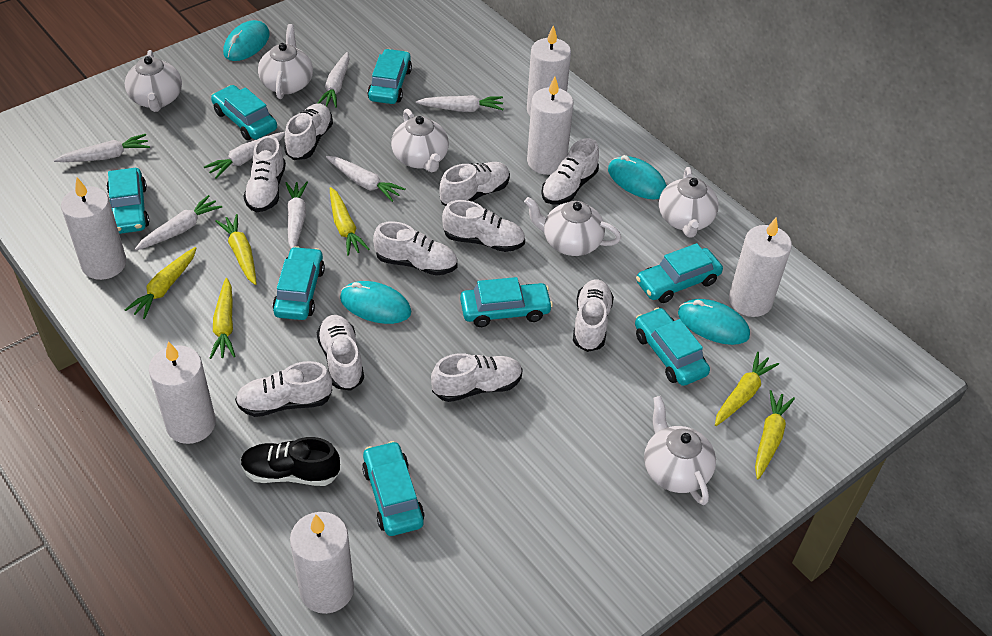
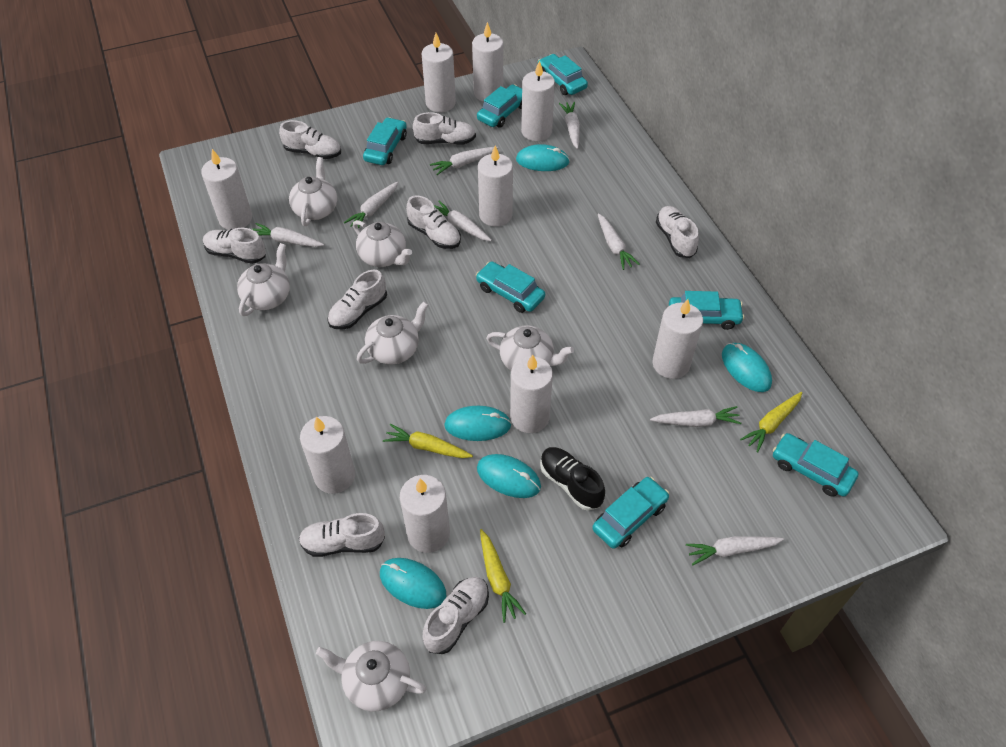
turquoise car: [107,168,149,234] [211,85,277,140] [273,246,325,320] [362,441,425,536] [367,49,412,104] [460,277,553,327] [635,308,710,386] [636,243,723,303] = 8 -> [363,117,407,165] [476,261,545,313] [477,84,522,128] [538,54,588,95] [592,477,669,549] [669,291,744,330] [773,433,859,497] = 7
turquoise mouse: [223,20,270,61] [340,281,412,324] [608,155,667,199] [678,299,750,345] = 4 -> [380,558,446,609] [444,406,511,441] [477,454,541,498] [516,144,570,171] [722,343,772,392] = 5
white candle: [61,178,126,280] [149,341,216,444] [290,512,354,614] [527,25,571,116] [527,77,573,175] [729,217,792,317] = 6 -> [201,149,252,230] [300,416,355,494] [400,475,450,553] [422,33,456,112] [472,22,503,102] [478,145,513,227] [510,355,553,433] [521,60,555,141] [652,299,703,379] = 9
white carrot: [54,134,150,162] [135,195,222,250] [204,132,285,179] [286,182,308,248] [318,52,350,108] [326,156,405,202] [416,95,504,112] = 7 -> [252,223,324,247] [344,182,399,229] [430,147,499,175] [434,201,492,241] [559,102,580,149] [598,213,640,270] [650,406,742,427] [686,536,784,565] = 8
white shoe: [235,361,332,417] [244,136,286,212] [284,103,333,160] [317,315,364,391] [373,221,457,276] [431,353,523,402] [439,162,510,206] [442,200,525,252] [541,138,599,204] [573,279,614,352] = 10 -> [203,228,266,264] [279,120,341,159] [299,513,385,557] [327,270,387,329] [406,195,461,249] [413,112,476,145] [423,577,489,654] [656,206,699,258] = 8
yellow carrot: [125,247,196,319] [210,278,236,359] [215,214,257,285] [330,187,370,256] [715,352,779,426] [755,390,795,479] = 6 -> [383,424,473,458] [480,529,526,623] [740,392,803,453] = 3

